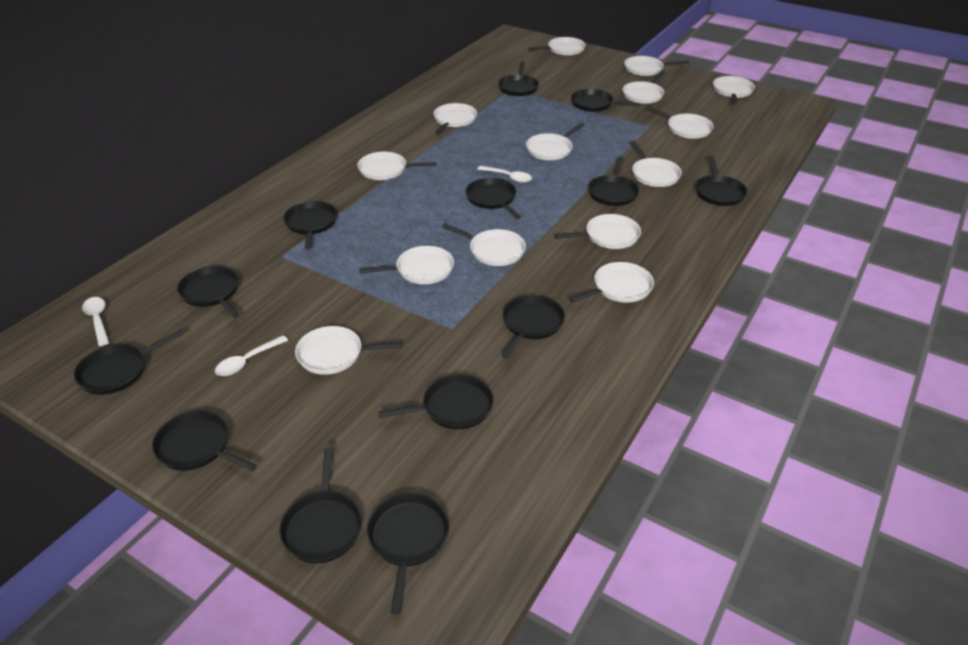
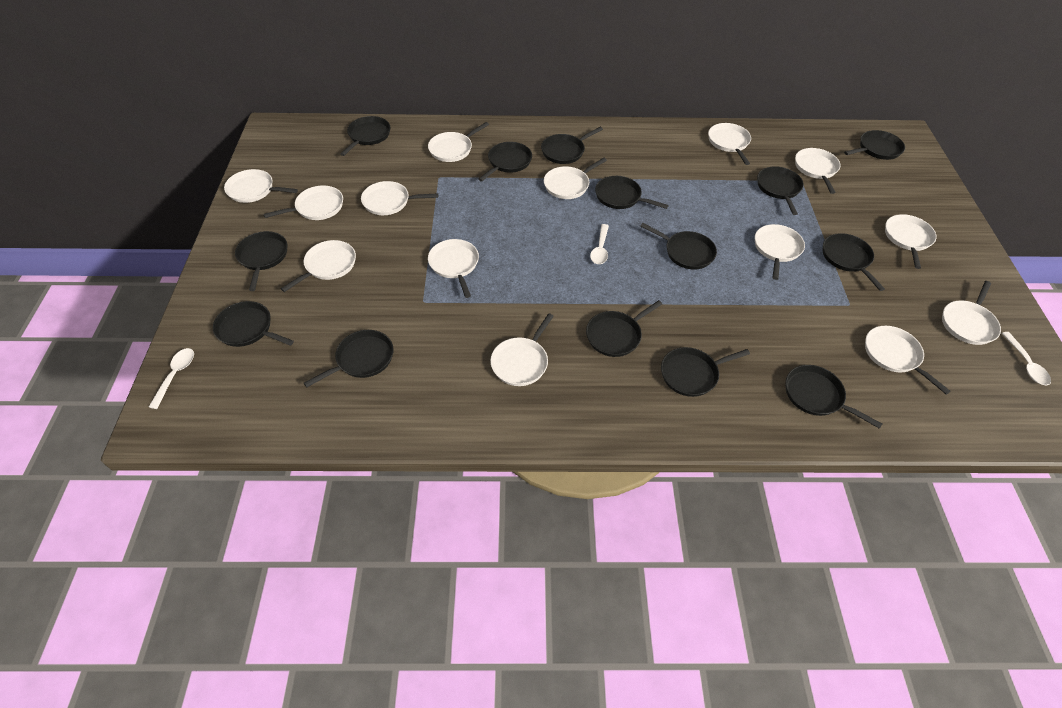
black pan: [74,330,184,395] [152,410,257,471] [177,266,240,318] [279,448,362,564] [283,201,337,250] [367,493,449,614] [379,374,493,430] [466,178,521,219] [498,61,539,96] [501,295,565,358] [571,89,640,112] [588,157,639,206] [695,156,747,206] = 13 -> [213,301,294,347] [235,231,288,291] [304,330,394,387] [340,116,391,156] [478,142,532,181] [541,127,603,164] [586,300,662,357] [595,176,669,209] [640,223,717,269] [661,347,750,397] [757,166,804,215] [785,365,882,429] [823,233,885,291] [844,130,905,160] = 14

